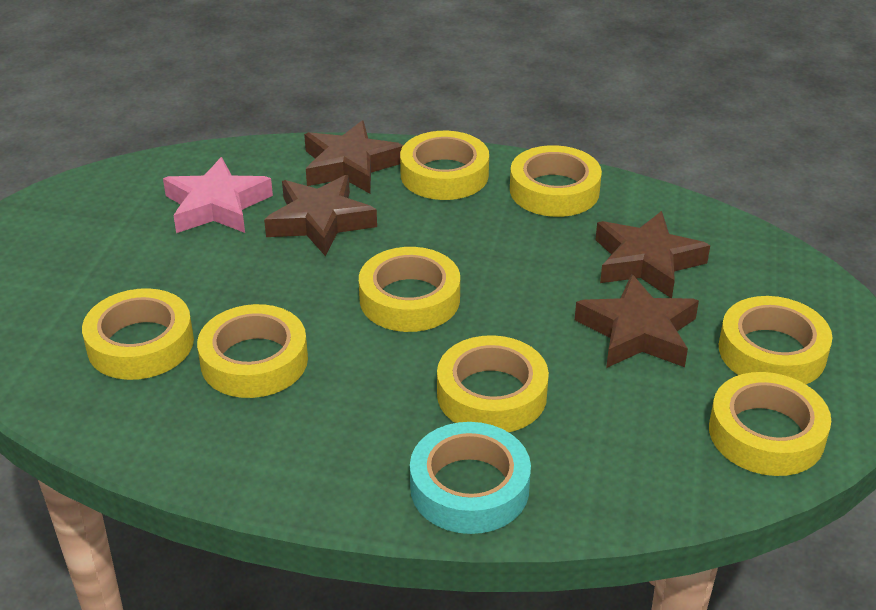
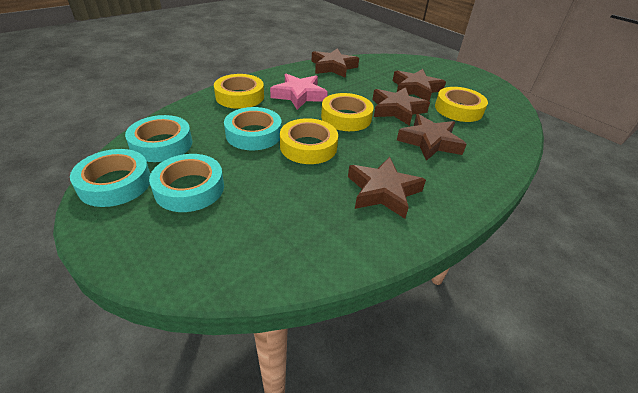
brown star: [264,175,377,256] [304,120,404,194] [575,274,699,368] [595,211,710,298] = 4 -> [311,48,359,78] [348,157,426,219] [372,87,430,126] [393,69,446,101] [397,114,467,161] = 5
turquoise tape: [410,422,531,534] = 1 -> [70,149,150,207] [125,115,192,162] [149,154,224,212] [224,107,281,150] = 4
yellow tape: [82,288,194,380] [197,304,308,398] [359,247,460,332] [400,131,489,200] [437,335,549,432] [510,145,602,217] [709,372,831,476] [719,296,833,384] = 8 -> [214,74,264,109] [280,118,338,164] [321,93,374,131] [435,87,488,122] = 4

